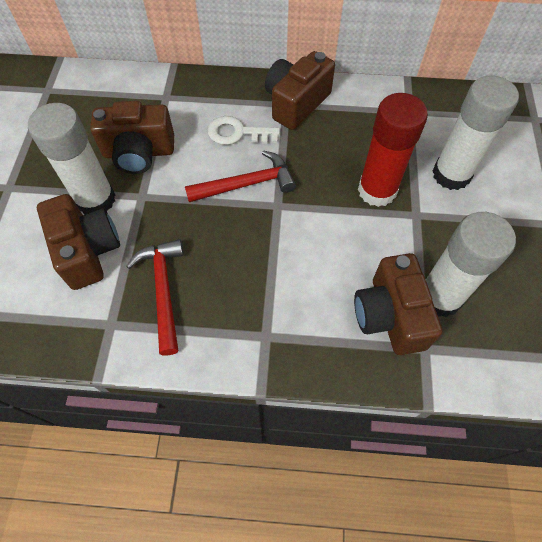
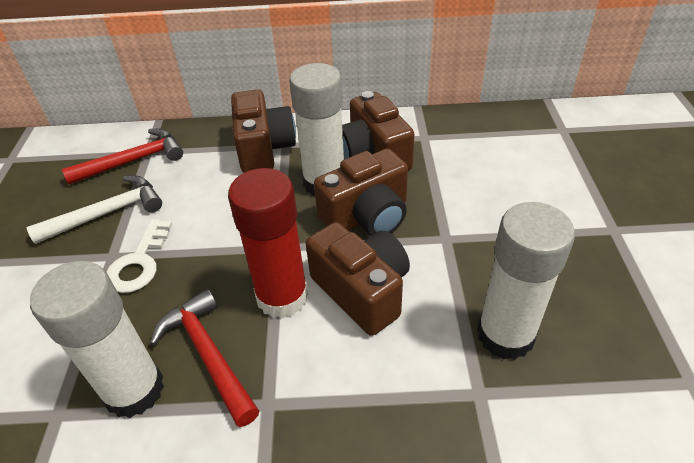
white hammer: none = 0 -> [26,176,162,244] = 1

